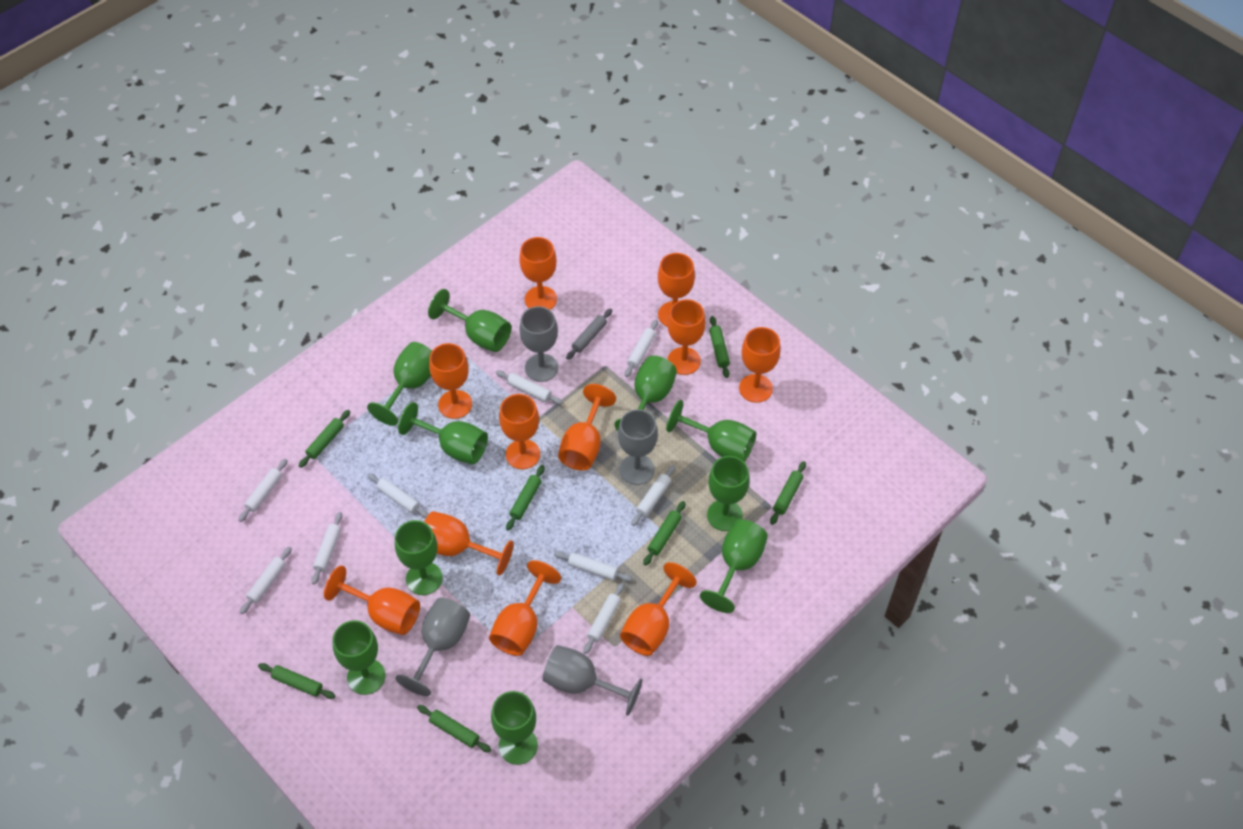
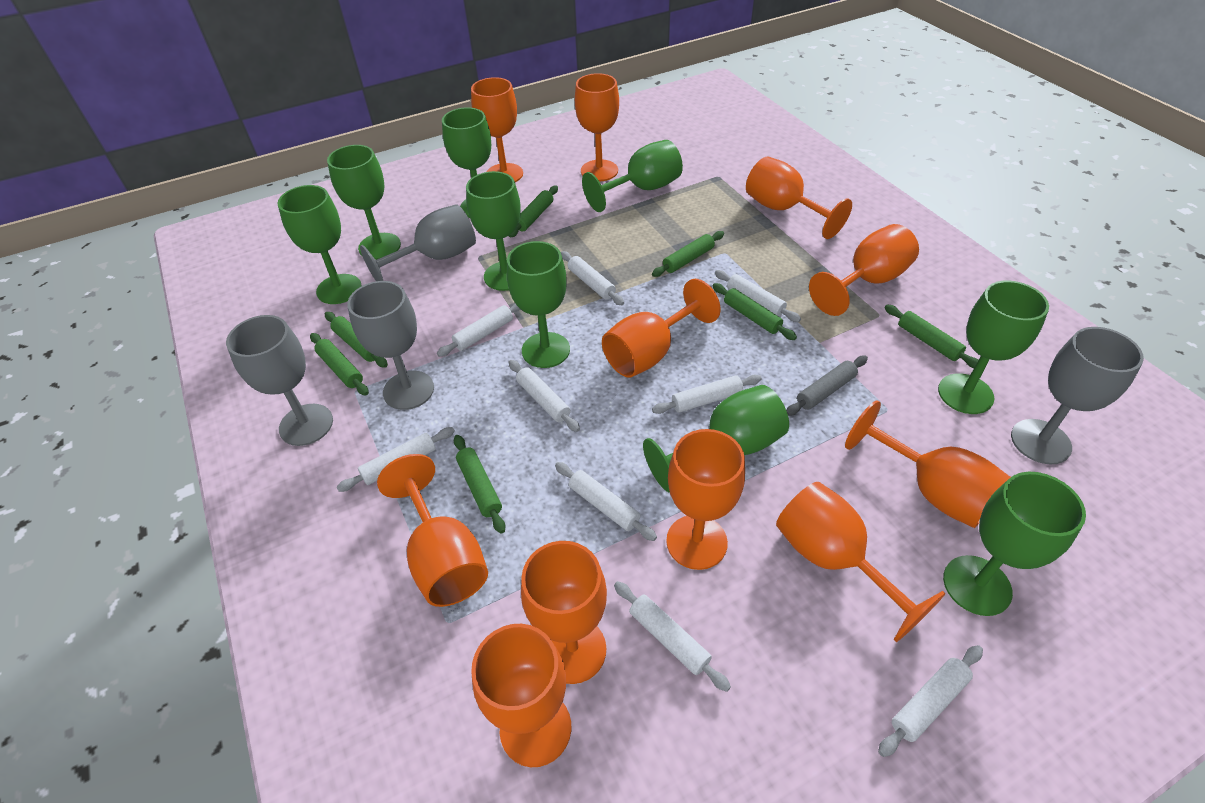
green goblet: [333,620,385,695] [367,342,432,426] [395,520,443,595] [398,402,488,465] [428,289,511,352] [491,691,538,765] [615,356,677,431] [666,400,756,462] [700,519,768,613] [707,456,750,531] = 10 -> [278,185,362,304] [327,145,401,260] [442,107,491,218] [466,171,521,291] [507,241,570,368] [582,140,683,212] [643,385,789,492] [938,281,1049,414] [943,472,1086,616] = 9

